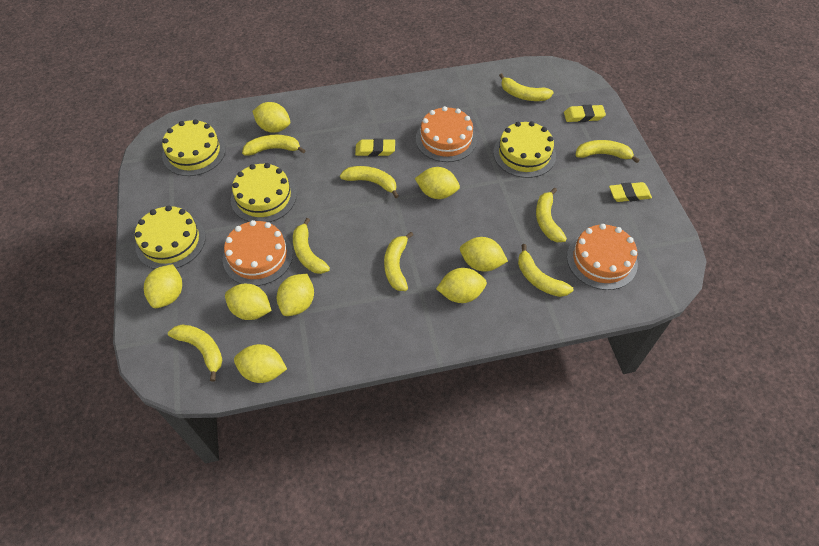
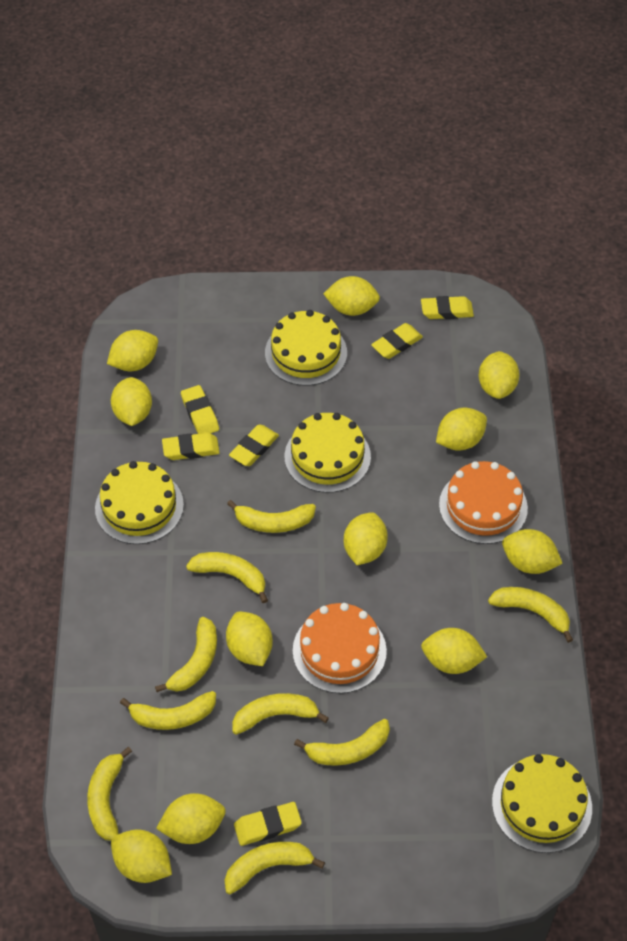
orange cake: [223,220,293,286] [416,106,477,162] [567,224,638,290] = 3 -> [293,603,387,693] [439,461,528,544] = 2
yellow eraser: [355,139,395,156] [564,105,606,122] [609,182,652,202] = 3 -> [162,433,220,460] [181,385,219,434] [229,424,279,466] [234,802,302,846] [371,323,423,359] [421,296,474,319] = 6
yellow lemon: [144,264,182,308] [225,284,271,320] [234,344,287,383] [252,102,290,133] [277,274,314,316] [415,167,460,199] [436,268,487,303] [460,237,508,272] = 8 -> [107,330,158,371] [111,377,152,426] [111,829,172,883] [156,793,226,844] [226,612,273,666] [323,276,380,316] [344,512,388,565] [421,628,487,674] [436,408,487,451] [478,351,520,399] [502,529,563,574] = 11

